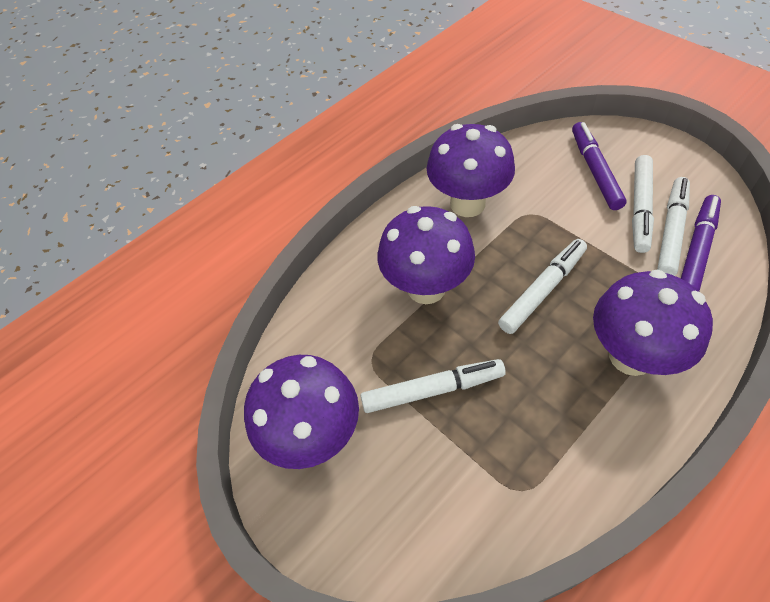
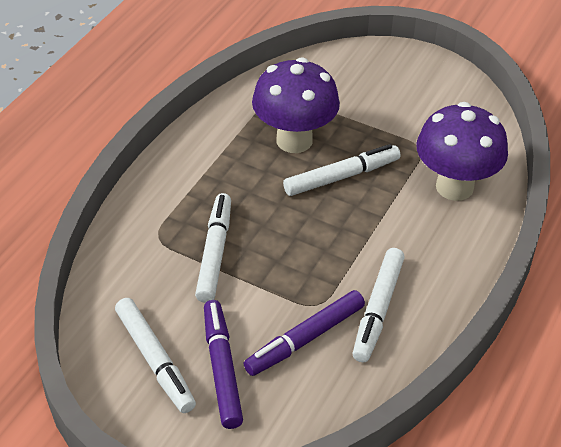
purple mushroom: [244,355,359,469] [378,206,475,304] [426,124,515,217] [593,270,713,376] = 4 -> [252,58,340,153] [416,102,508,201] = 2

